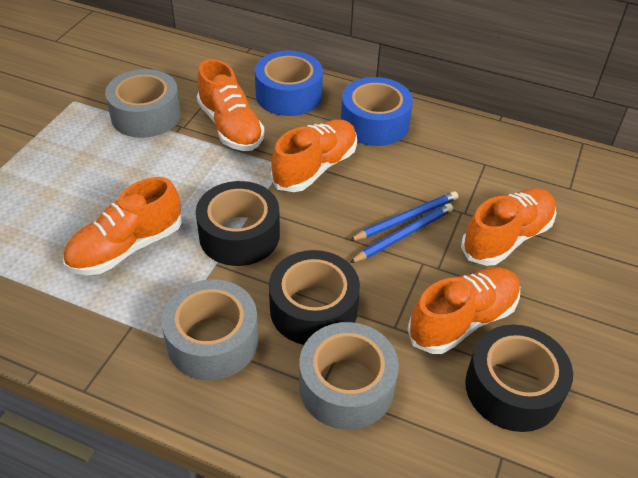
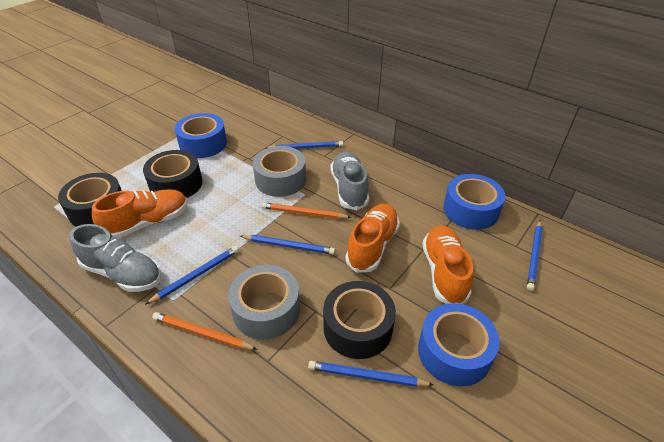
blue pencil: [349,191,458,241] [349,203,453,263] = 2 -> [145,246,239,305] [240,235,335,255] [266,141,343,149] [308,361,434,387] [527,221,543,291] = 5
blue tape: [255,51,323,116] [341,77,413,146] = 2 -> [175,113,227,158] [418,303,500,387] [443,174,505,230] = 3
grey shoe: none = 0 -> [70,224,161,292] [331,151,369,210] = 2
grey tape: [105,69,181,138] [161,279,259,380] [299,322,399,430] = 3 -> [228,265,300,339] [253,146,306,197] = 2
orange pencil: none = 0 -> [152,312,257,350] [261,202,352,219] = 2
orange shoe: [63,177,182,275] [197,59,264,151] [271,119,357,192] [408,267,520,354] [461,188,557,266] = 5 -> [92,189,188,238] [345,204,400,273] [422,225,474,304] = 3

